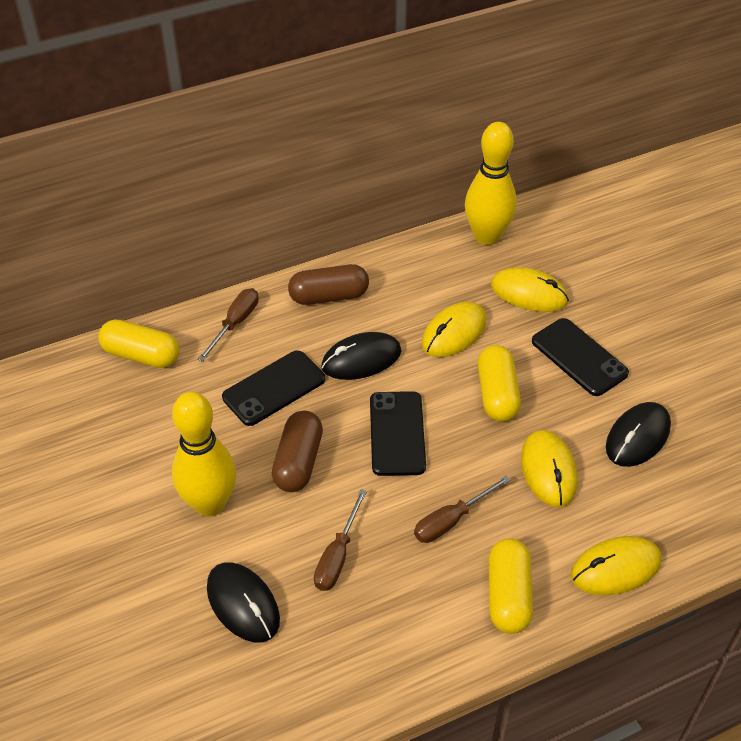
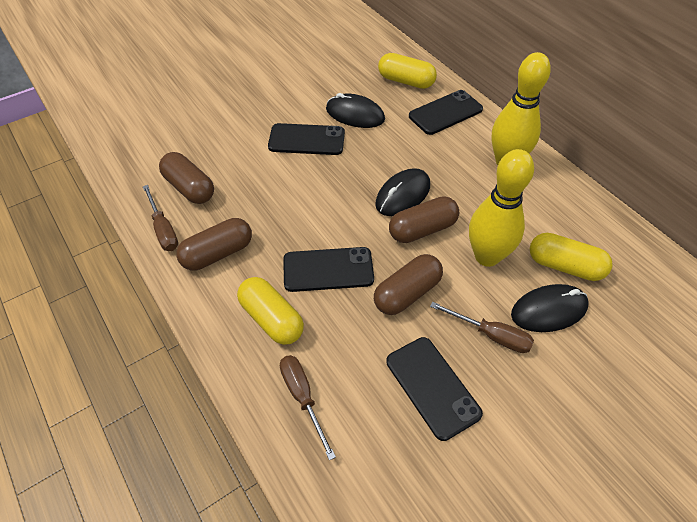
black phone: [222,350,325,426] [370,391,426,476] [532,318,629,396] = 3 -> [268,123,345,155] [283,247,374,292] [386,337,483,441] [409,90,483,135] = 4
brown capsule: [272,411,323,492] [288,264,369,305] = 2 -> [159,152,214,204] [176,218,252,271] [374,254,443,315] [389,196,459,243] = 4
yellow mouse: [422,302,487,357] [491,267,569,312] [521,430,578,507] [571,536,662,595] = 4 -> none = 0

